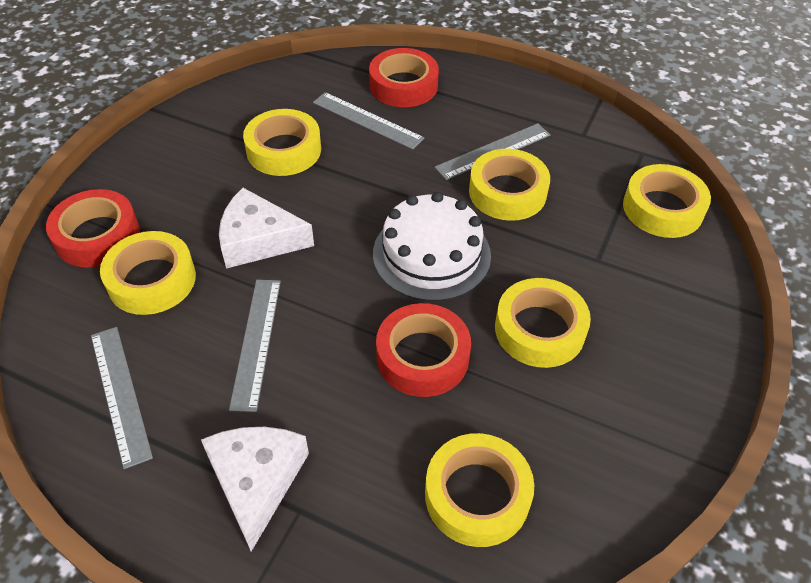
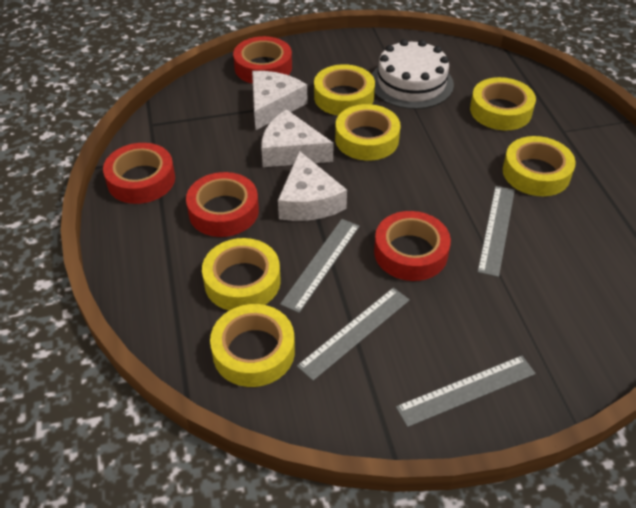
red tape: [46,189,140,267] [369,48,439,107] [376,303,471,397] = 3 -> [103,143,175,204] [186,172,259,237] [233,36,292,84] [374,211,451,281] = 4
white cheese: [201,427,309,551] [219,188,314,269] = 2 -> [252,71,307,130] [261,110,334,167] [278,151,347,221] = 3

